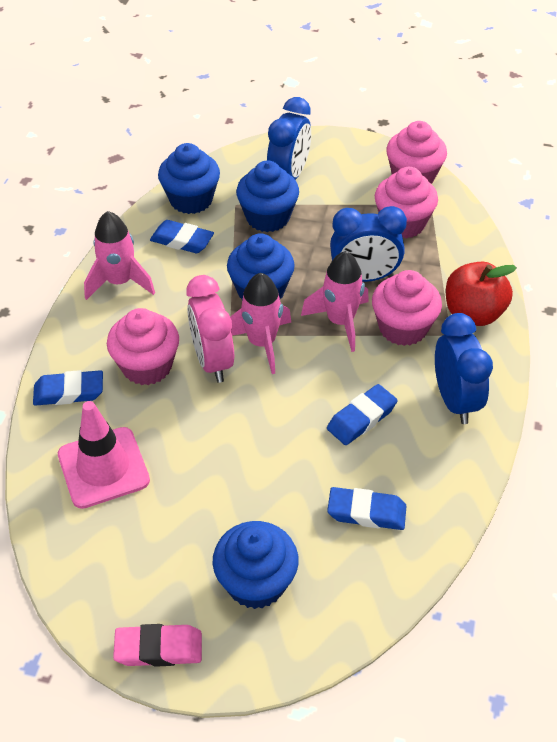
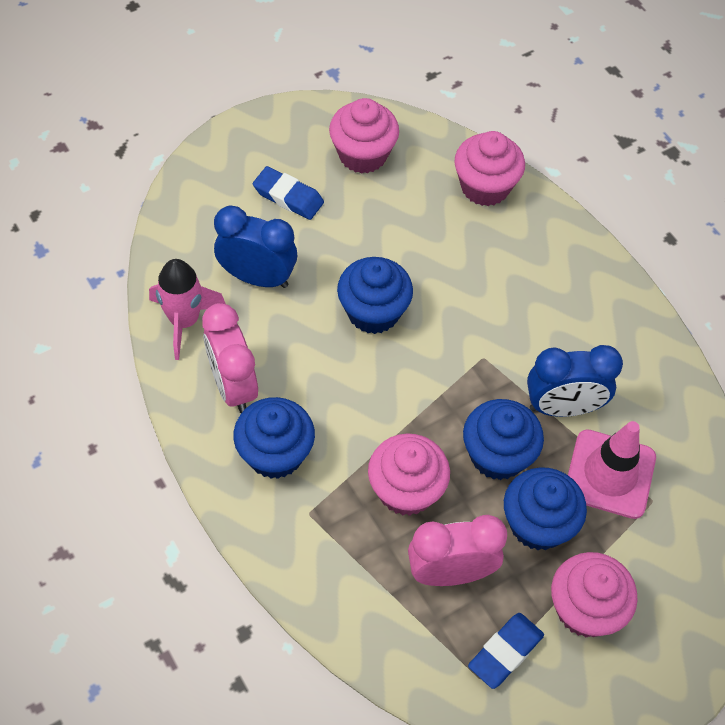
blue clock: [267,97,311,180] [330,206,407,282] [435,313,493,424] = 3 -> [214,205,297,288] [527,345,623,417] = 2
blue eraser: [33,370,103,406] [150,220,214,253] [327,384,397,445] [327,487,406,530] = 4 -> [253,166,324,220] [468,613,544,689] = 2
pink clock: [187,275,234,383] = 1 -> [202,303,258,413] [408,515,507,586] = 2
pink eraser: [113,624,202,667] = 1 -> none = 0
pink rocket: [84,211,155,300] [230,273,291,374] [301,251,369,352] = 3 -> [149,259,226,360] = 1
red apple: [446,262,517,326] = 1 -> none = 0

